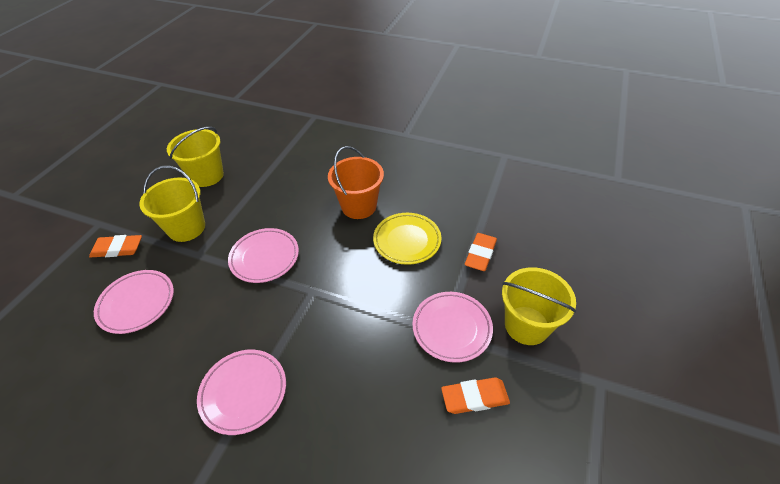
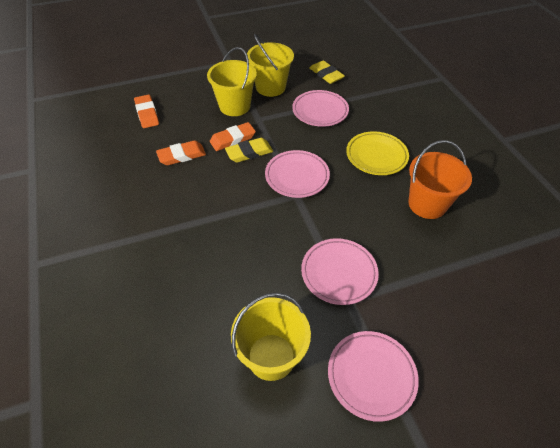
yellow eraser: none = 0 -> [225,138,273,163] [310,60,345,84] = 2

